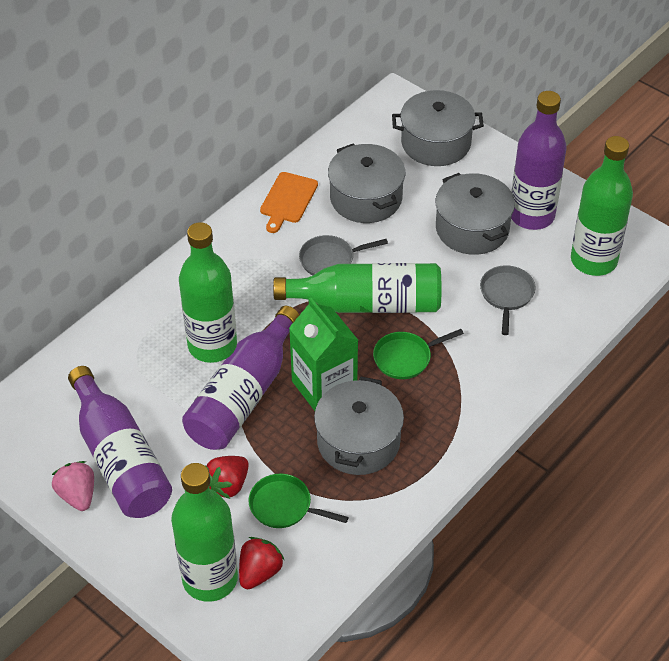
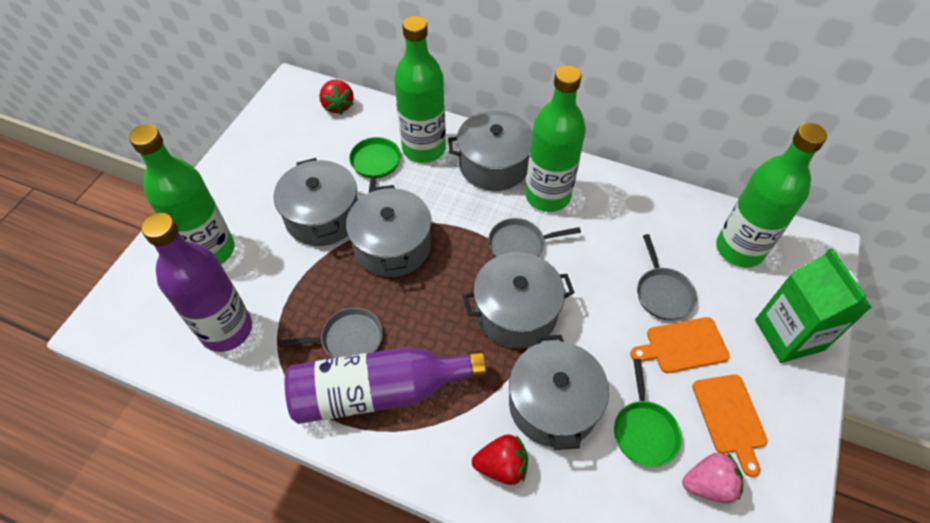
grey pan: [299,235,388,275] [480,265,536,335] = 2 -> [278,308,383,358] [488,218,581,257] [637,234,697,320] = 3
grey pot: [314,377,404,475] [328,143,405,223] [392,90,484,166] [435,173,515,255] = 4 -> [274,158,358,246] [346,185,432,277] [448,111,533,191] [463,252,575,348] [509,335,609,450] = 5
orange cutting board: [260,172,318,233] = 1 -> [630,317,730,373] [692,374,768,477] = 2
purple bottle: [68,366,172,518] [182,306,299,450] [511,91,567,230] = 3 -> [141,213,252,352] [285,347,487,424] = 2

